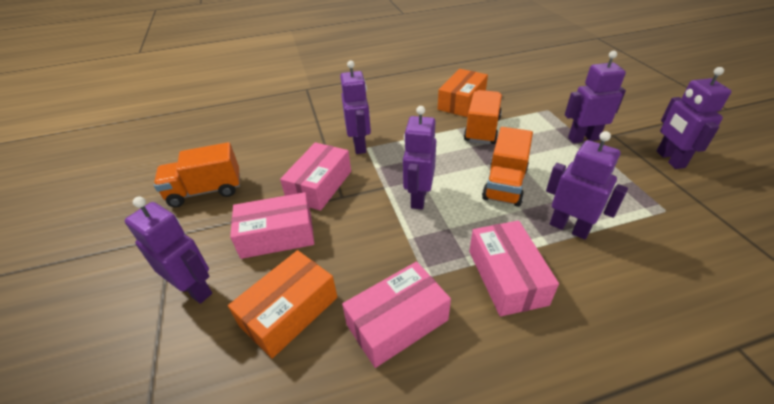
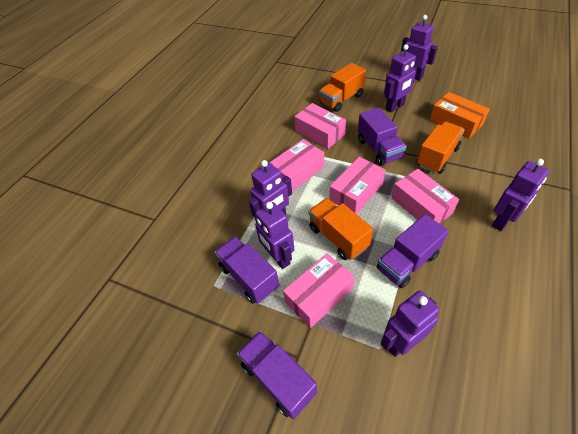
orange box: [228,250,337,358] [438,69,488,117] = 2 -> [430,92,490,138] = 1
pink box: [230,192,314,259] [280,142,351,211] [342,262,451,368] [469,221,559,316] = 4 -> [269,139,324,191] [283,253,355,328] [294,103,346,149] [330,157,385,214] [392,169,459,224] = 5
purple truck: none = 0 -> [215,236,279,304] [237,331,317,419] [358,107,407,166] [377,214,449,288] = 4

